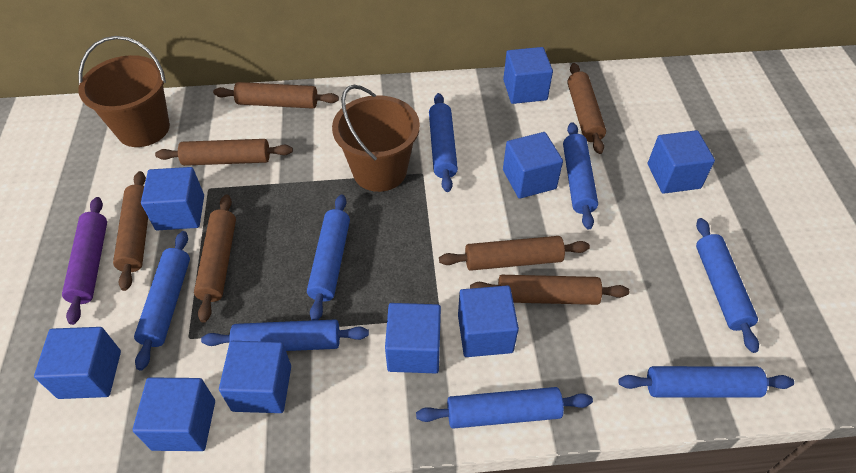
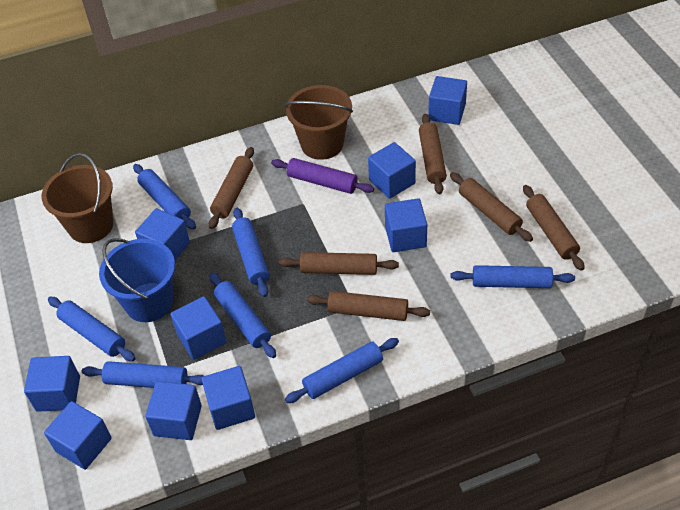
blue bucket: none = 0 -> [99,238,175,322] = 1
blue rolling pin: [134,231,190,371] [201,319,369,351] [307,194,350,320] [416,387,593,429] [429,93,458,192] [563,122,598,229] [618,366,794,398] [696,218,759,353] = 8 -> [48,297,136,361] [82,361,204,388] [133,164,196,230] [210,273,276,358] [232,208,269,297] [285,338,399,403] [451,265,575,288] = 7
brown rolling pin: [113,171,148,291] [155,139,293,166] [194,194,236,323] [213,82,339,109] [439,236,590,271] [470,275,629,305] [567,63,606,154] = 7 -> [209,147,254,229] [279,252,399,275] [306,291,430,321] [419,114,447,194] [450,172,533,242] [523,185,585,271] = 6

